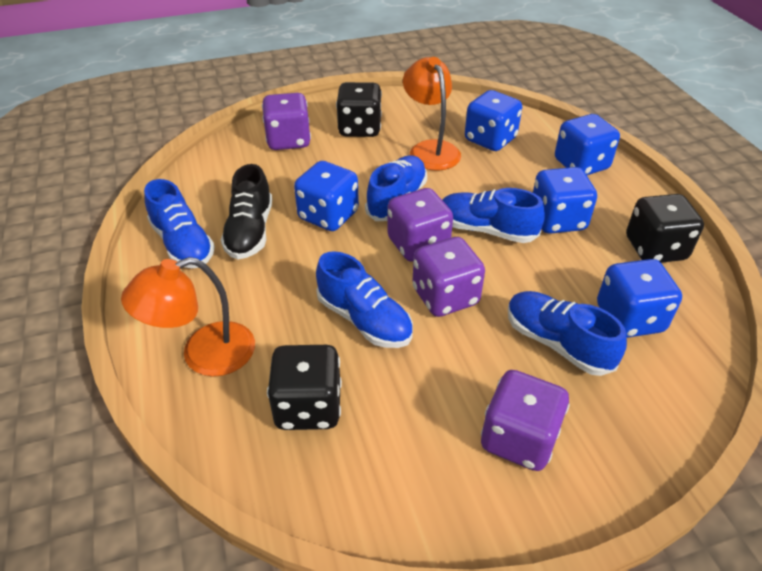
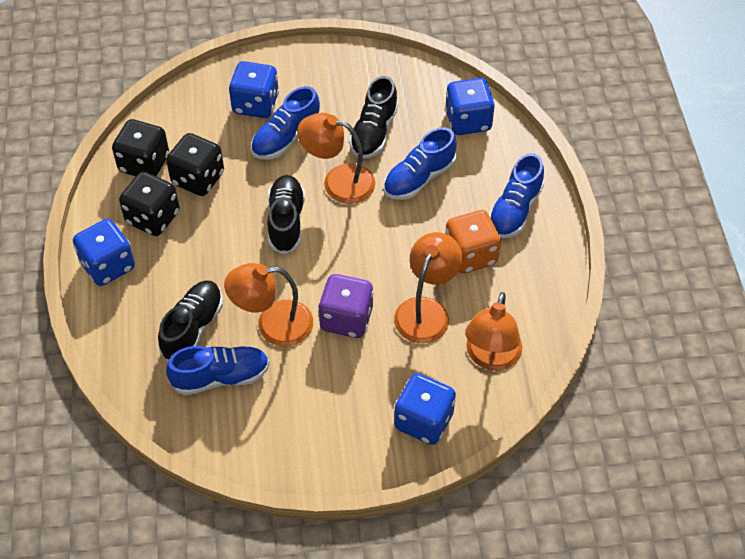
black shoe: [221,164,272,260] = 1 -> [158,280,223,362] [267,175,305,254] [349,76,398,159] = 3
blue dice: [294,161,359,231] [465,90,522,151] [533,167,597,234] [555,114,620,175] [597,259,682,338] = 5 -> [73,219,135,286] [229,61,279,118] [394,373,456,445] [445,78,495,135] = 4
blue shoe: [144,179,215,268] [316,251,413,348] [365,155,427,221] [442,188,545,243] [508,291,627,376] = 5 -> [166,346,269,395] [251,86,321,160] [383,127,457,200] [489,153,544,238] = 4
orange dice: none = 0 -> [445,210,501,274] = 1
orange lamp: [121,257,255,376] [403,57,461,170] = 2 -> [224,263,313,347] [297,113,375,204] [394,232,462,343] [465,292,522,371] = 4
purple dice: [262,93,311,150] [387,188,453,262] [412,237,485,317] [481,370,570,471] = 4 -> [318,274,374,338] = 1

